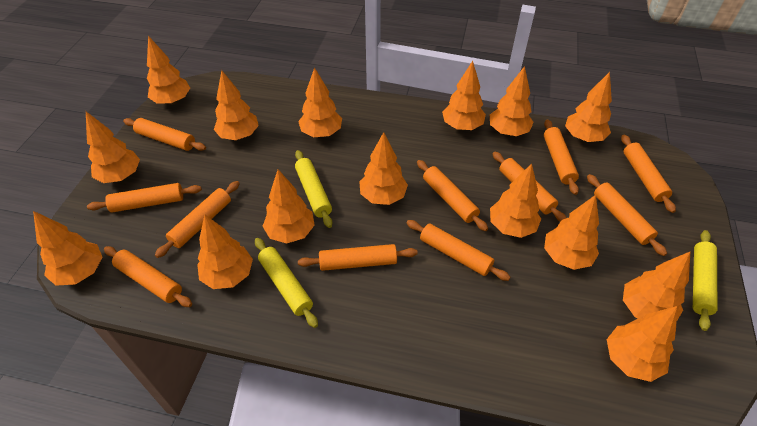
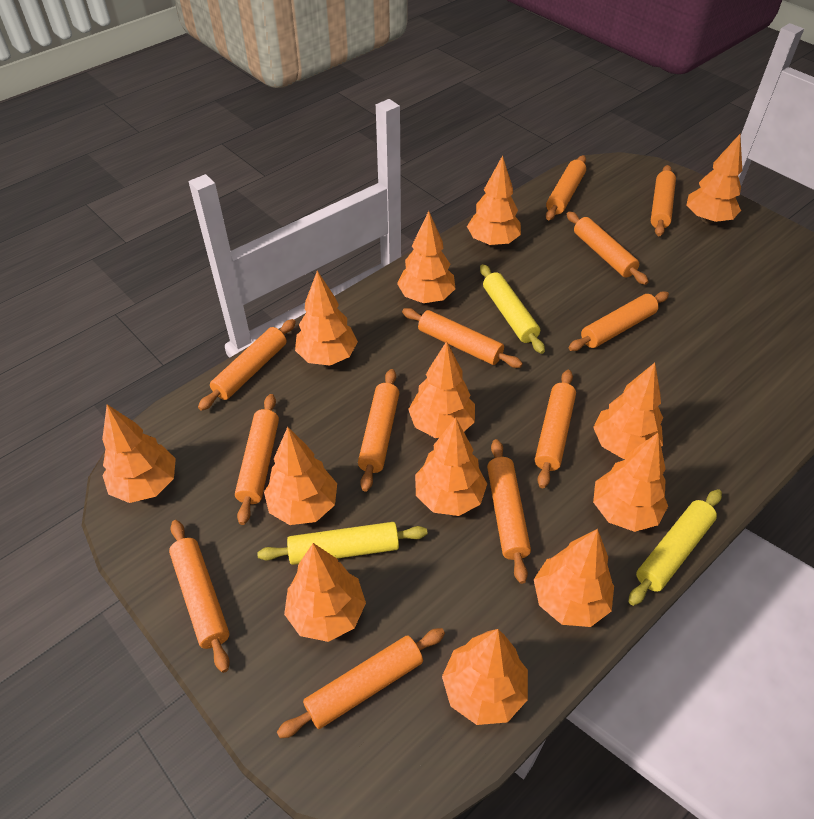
orange rolling pin: [87,183,202,212] [104,246,192,307] [123,118,206,151] [155,181,240,258] [298,244,418,271] [407,220,511,281] [417,160,488,231] [492,152,566,222] [544,119,579,195] [587,174,667,256] [621,135,676,213] = 11 -> [169,520,230,673] [198,319,296,411] [235,394,279,525] [277,628,445,738] [358,369,399,492] [402,308,523,368] [487,439,531,584] [535,370,576,488] [546,155,586,220] [567,212,649,285] [569,291,669,351] [651,165,676,236] = 12
orange tree: [33,211,102,286] [86,111,140,183] [147,36,190,105] [197,214,253,289] [214,70,259,140] [263,169,315,244] [298,67,342,137] [359,132,408,205] [442,61,486,130] [490,66,534,136] [490,163,541,238] [544,195,599,270] [565,72,612,142] [607,306,677,382] [623,252,690,320] = 15 -> [102,404,176,503] [264,427,337,525] [284,543,366,642] [295,271,358,366] [397,211,456,303] [408,341,475,438] [415,418,487,516] [442,629,528,725] [467,155,521,246] [534,529,614,627] [593,363,663,459] [593,433,668,532] [686,134,742,224] = 13

